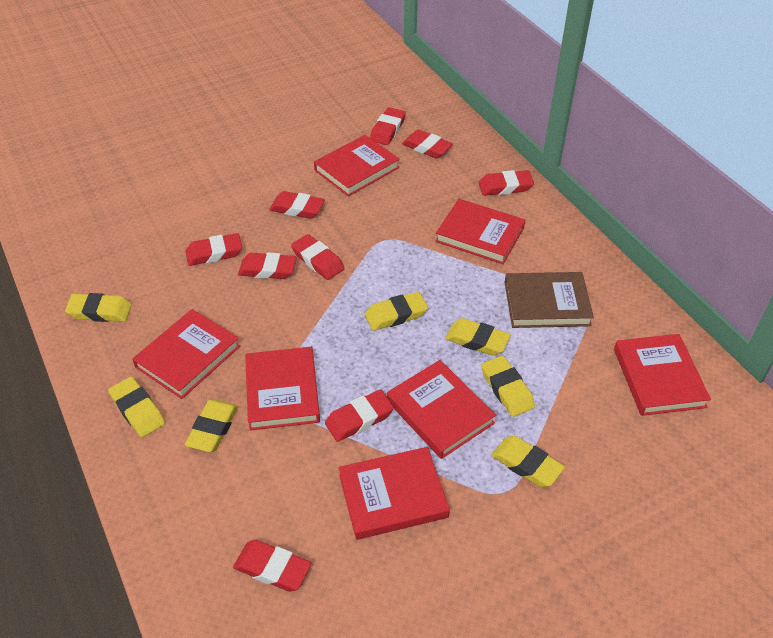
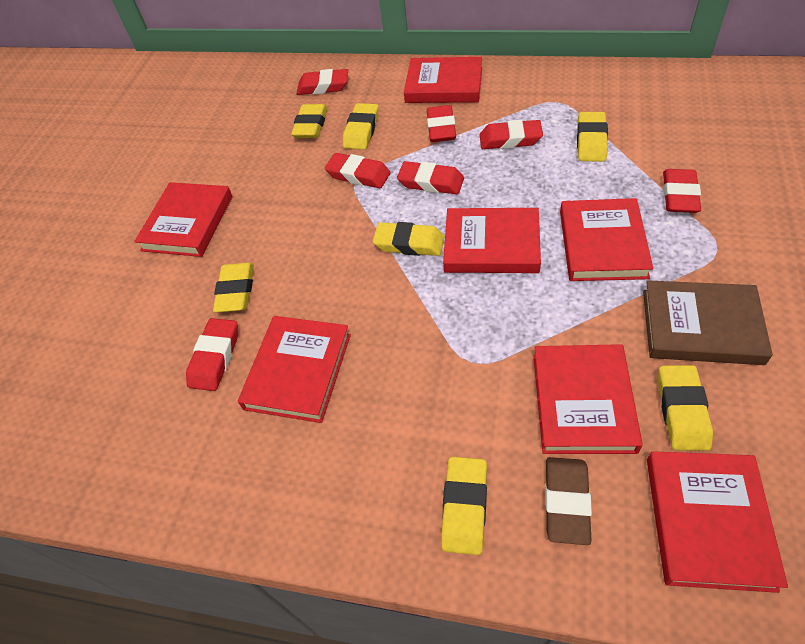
brown eraser: none = 0 -> [545,457,592,545] = 1
red eraser: [185,233,242,266] [233,540,311,592] [238,252,297,279] [269,191,325,219] [291,234,345,280] [325,389,394,442] [370,107,406,145] [402,130,453,158] [479,170,534,196] = 9 -> [186,318,238,391] [297,69,348,95] [325,153,391,188] [397,161,464,194] [427,105,456,142] [480,120,543,149] [663,169,701,213] = 7

